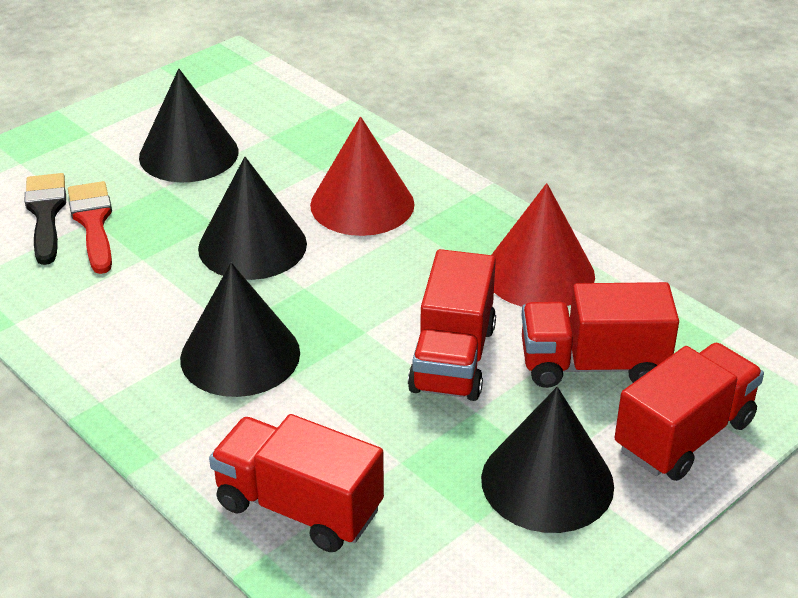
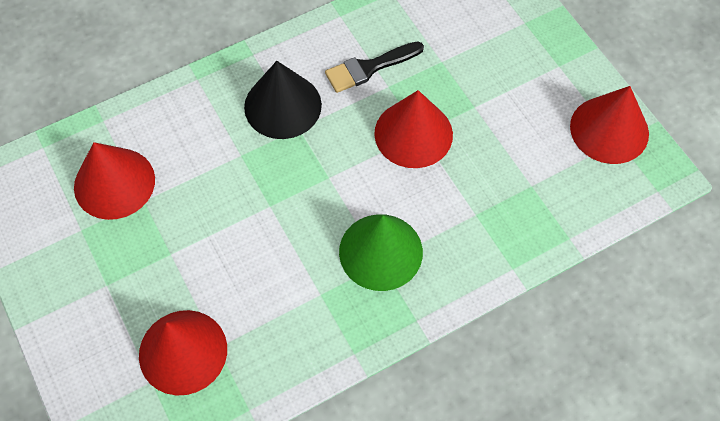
black cone: [139,68,238,182] [180,263,300,397] [198,157,307,280] [481,387,614,533] = 4 -> [244,61,322,139] = 1
green cone: none = 0 -> [339,214,423,291] = 1
red brush: [68,181,112,274] = 1 -> none = 0
red cone: [310,117,415,236] [492,183,595,307] = 2 -> [74,142,155,220] [139,310,227,396] [374,90,453,168] [570,86,649,164] = 4
red truck: [209,414,384,552] [408,249,496,401] [521,282,679,388] [615,343,764,481] = 4 -> none = 0

